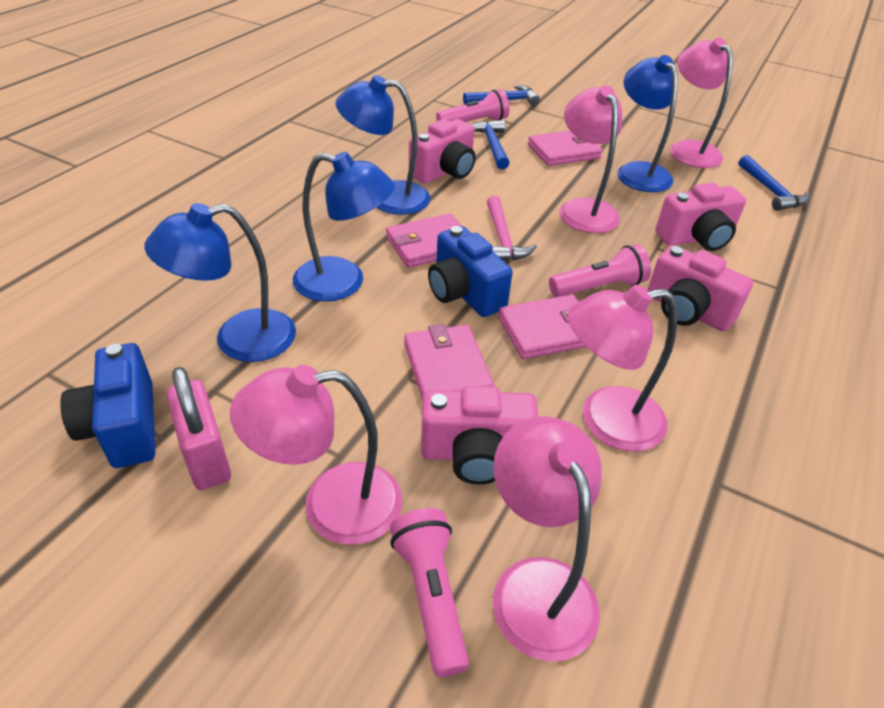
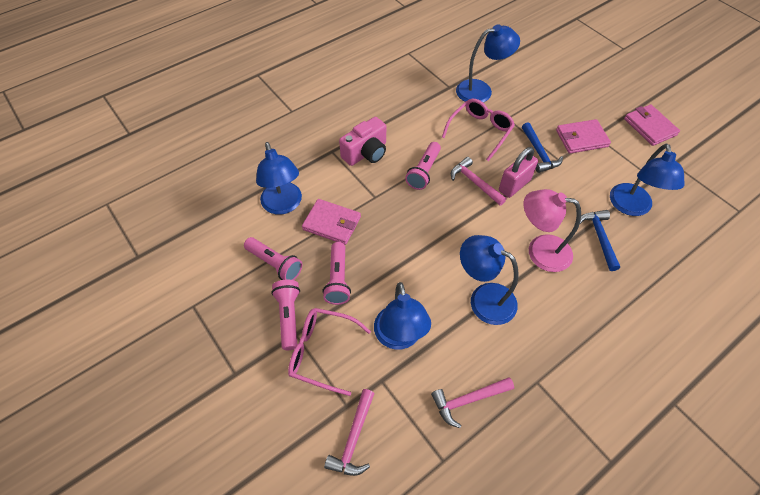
blue camera: [60,343,155,468] [428,226,513,317] = 2 -> none = 0
blue hammer: [463,85,540,106] [472,120,510,170] [738,155,810,211] = 3 -> [522,122,563,173] [580,210,620,271] = 2
blue lamp: [145,203,296,362] [293,152,395,302] [335,75,430,215] [617,55,678,192] = 4 -> [256,142,302,215] [374,282,431,350] [456,24,520,103] [460,235,518,325] [610,144,685,216] = 5
pink camera: [409,119,475,184] [421,386,539,485] [647,245,753,332] [655,183,746,251] = 4 -> [339,117,386,166] = 1
pink flashlight: [390,508,469,677] [436,89,509,122] [549,244,651,297] = 3 -> [244,237,302,280] [271,280,300,350] [323,242,351,305] [405,142,441,190] = 4
pink glasses: none = 0 -> [288,308,371,396] [442,99,515,161] = 2
pink hammer: [487,196,537,261] = 1 -> [324,389,375,476] [431,377,514,428] [451,157,507,206] = 3
pink lamp: [230,365,402,545] [493,416,602,662] [560,86,622,233] [568,285,677,452] [670,37,733,168] = 5 -> [523,189,581,272] = 1
pink wallet: [386,213,461,268] [404,324,495,401] [498,295,586,359] [528,130,602,166] = 4 -> [302,199,361,245] [556,119,611,154] [624,104,680,146] = 3

